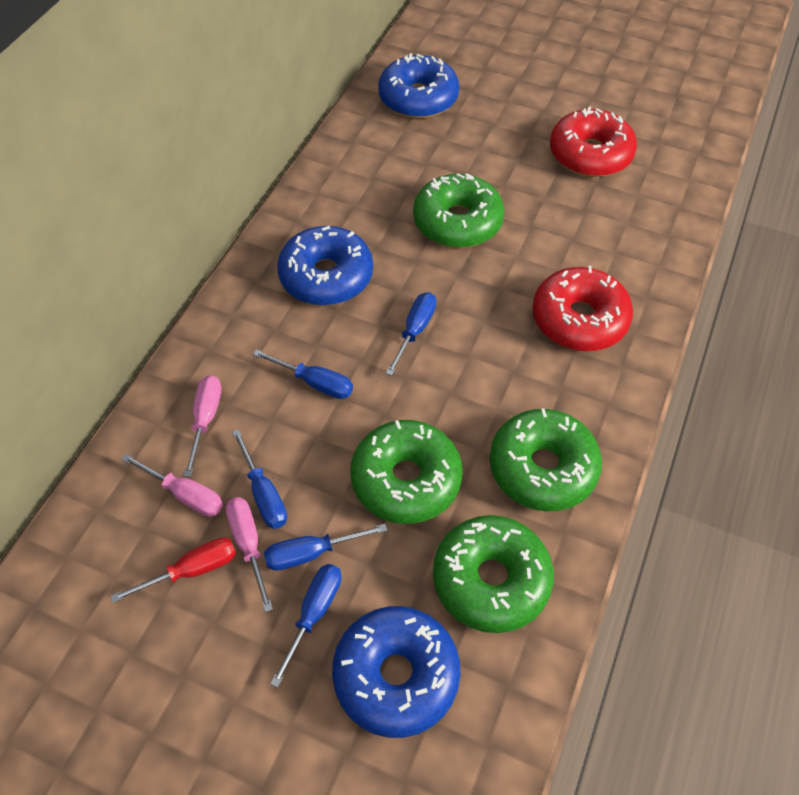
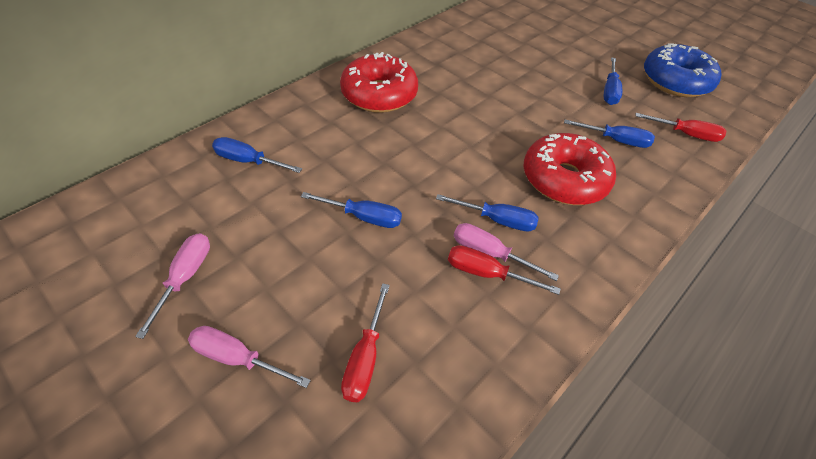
blue donut: [277,226,373,306] [332,606,461,738] [378,53,459,119] = 3 -> [644,43,722,97] = 1
green donut: [350,420,463,524] [413,173,504,248] [433,515,554,633] [489,408,602,511] = 4 -> none = 0
red screwdriver: [111,538,236,603] = 1 -> [341,283,390,402] [448,245,560,295] [635,113,726,142] = 3

